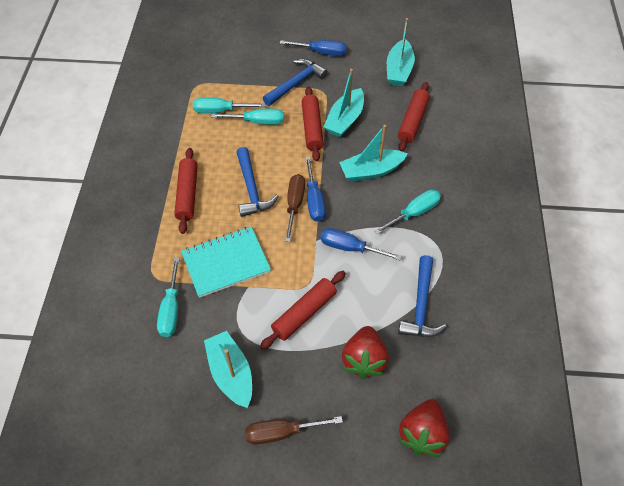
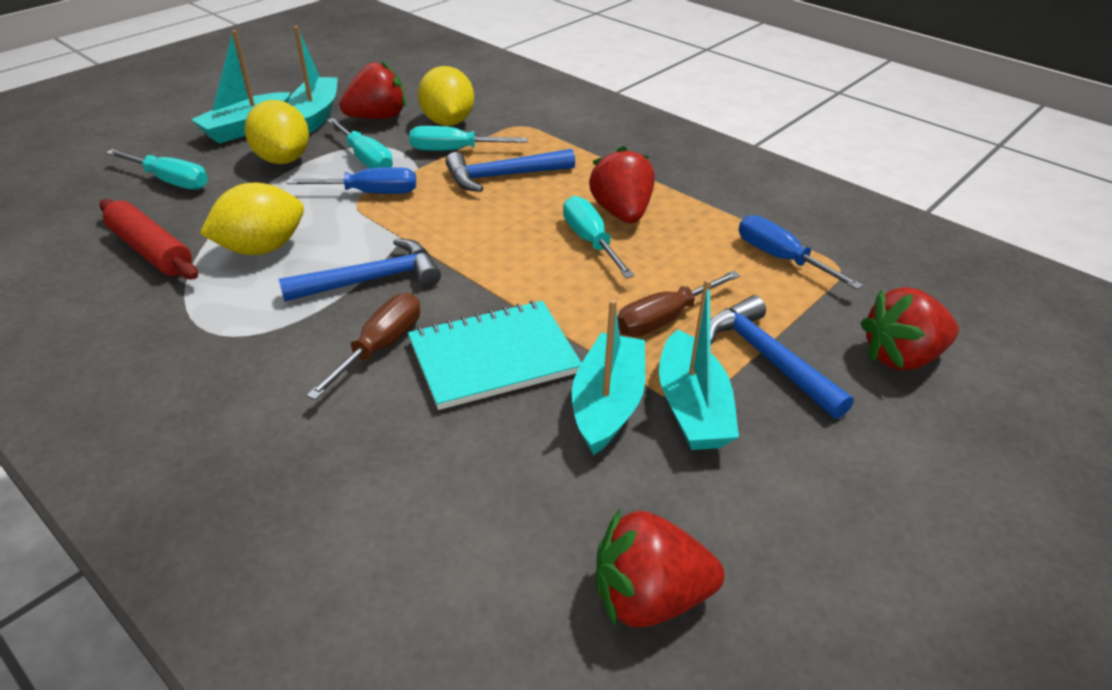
blue screwdriver: [280,40,346,56] [305,157,325,222] [320,228,402,260] = 3 -> [286,167,416,194] [739,215,863,290] = 2
red rolling pin: [174,148,198,234] [260,271,346,349] [302,86,324,161] [398,82,430,151] = 4 -> [99,199,198,279] = 1
red strawberry: [342,326,389,379] [399,399,450,457] = 2 -> [339,60,406,119] [589,146,654,223] [596,509,725,628] [861,287,959,370] = 4
yellow lemon: none = 0 -> [200,183,304,255] [245,100,309,164] [418,66,474,126] = 3

